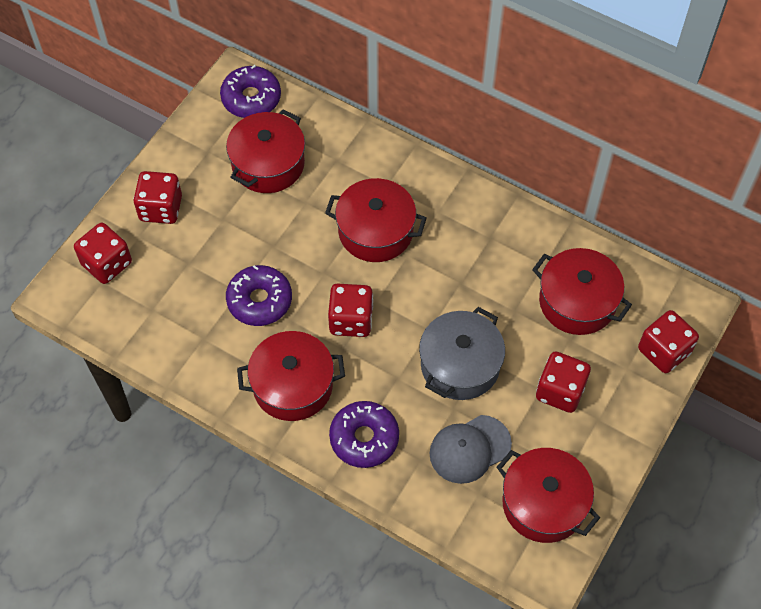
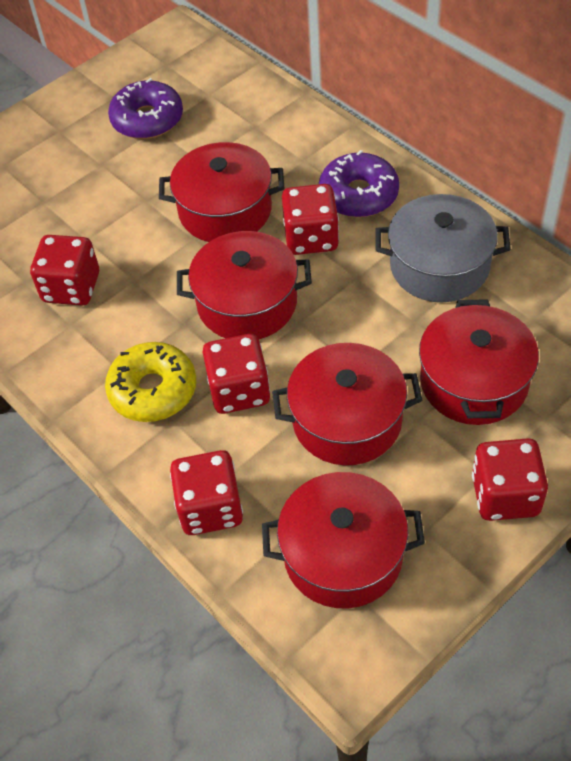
grey cap: [429,415,512,484] = 1 -> none = 0
purple donut: [220,65,281,118] [226,265,292,326] [329,401,399,468] = 3 -> [108,78,183,139] [319,150,399,217] = 2
yellow donut: none = 0 -> [105,342,196,422] = 1

